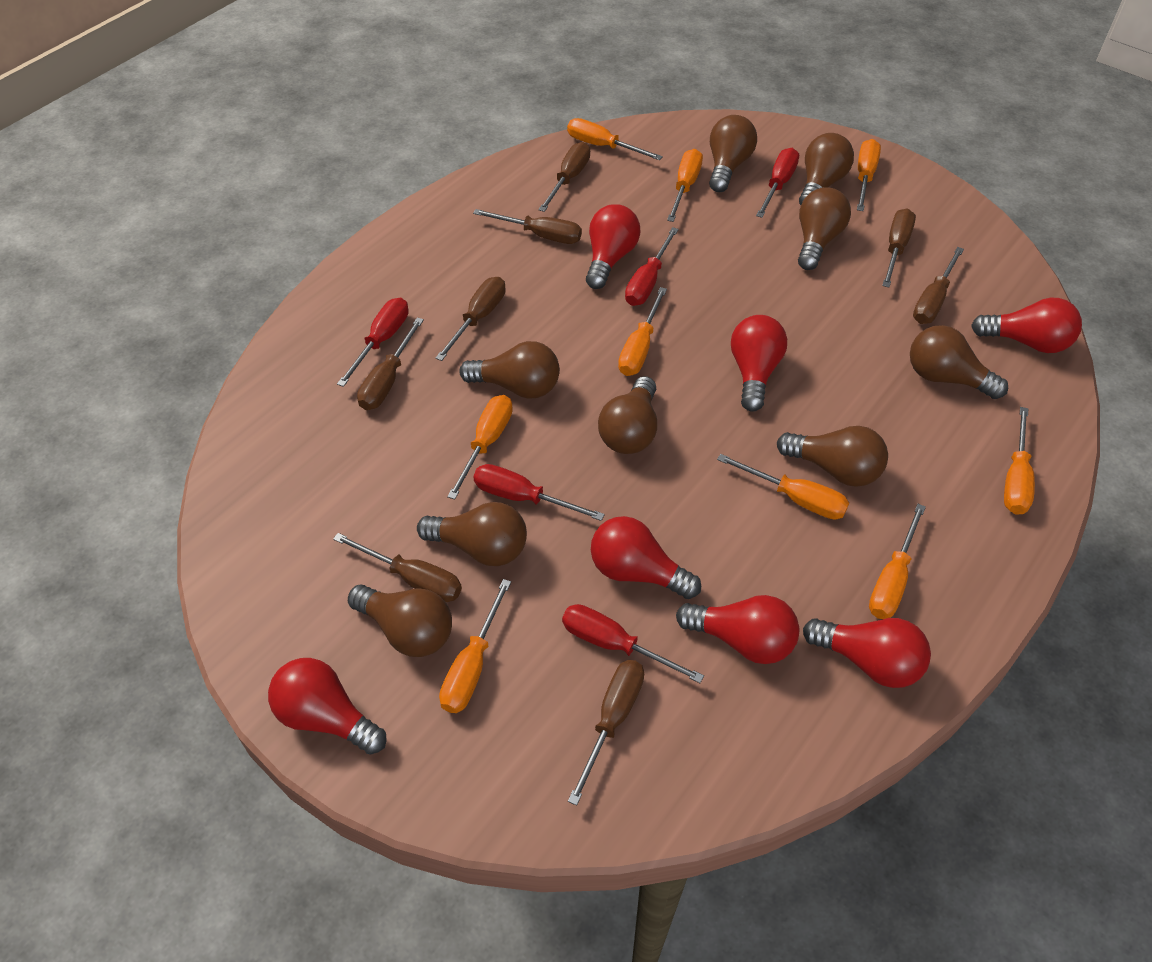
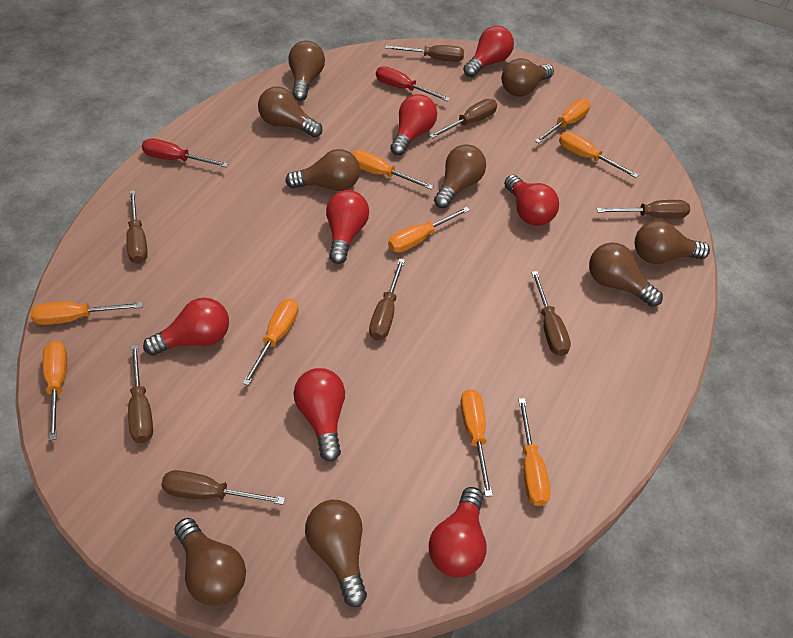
red screwdriver: [337,298,409,387] [473,464,605,521] [562,604,704,683] [625,227,679,306] [756,148,799,218] = 5 -> [142,139,229,167] [376,66,450,101] = 2

